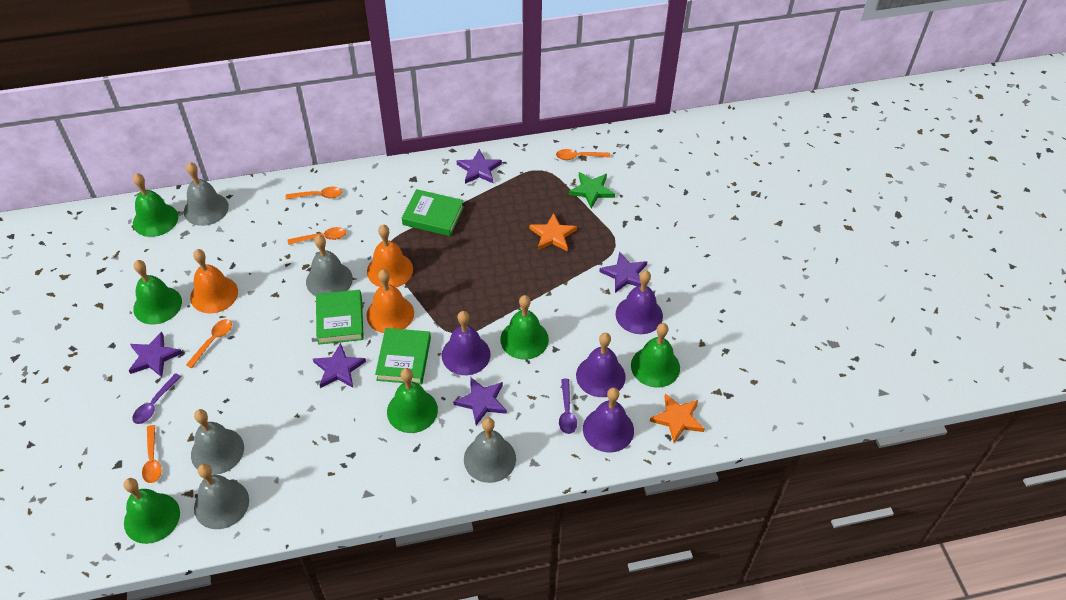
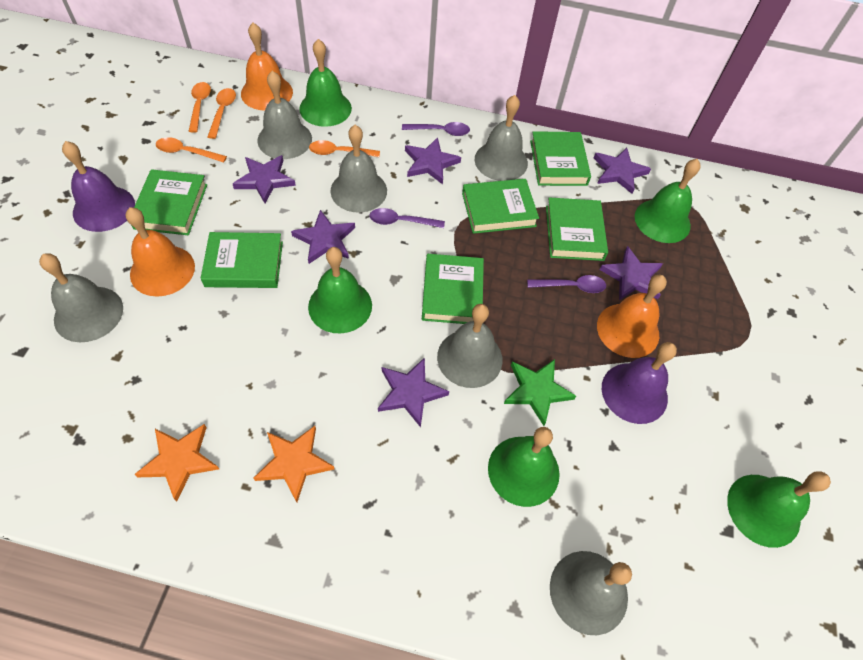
green bell: [124,478,180,544] [133,173,178,237] [133,260,182,325] [387,368,438,433] [500,295,549,360] [631,323,680,388] = 6 -> [299,39,352,127] [308,247,372,334] [488,427,560,507] [635,159,701,243] [727,471,831,548] = 5
green book: [316,290,364,345] [375,328,431,385] [402,189,464,236] = 3 -> [131,169,207,235] [201,232,283,288] [422,254,484,324] [462,179,539,234] [530,131,591,186] [546,197,608,261] = 6
grey bell: [184,162,229,226] [191,409,244,475] [194,464,249,529] [306,235,353,296] [464,417,516,483] = 5 -> [39,253,123,342] [257,71,312,159] [331,125,387,213] [437,304,503,388] [475,95,528,181] [550,551,632,635] = 6
orange spoon: [142,425,162,483] [186,319,232,368] [286,187,342,199] [288,227,346,245] [556,149,610,160] = 5 -> [156,137,227,163] [189,82,211,133] [208,88,236,139] [309,140,380,157] = 4
purple bell: [442,311,491,375] [576,333,626,397] [583,387,634,453] [616,270,663,334] = 4 -> [62,141,135,232] [602,342,677,424] = 2
purple spoon: [132,373,181,424] [559,379,577,434] = 2 -> [370,208,445,228] [402,122,470,136] [527,275,606,293] = 3
purple star: [128,332,182,377] [313,343,366,388] [453,377,507,425] [457,149,502,184] [599,251,647,293] = 5 -> [233,155,296,203] [291,210,355,264] [378,358,449,427] [405,137,461,184] [594,148,651,194] [599,246,663,300] = 6

